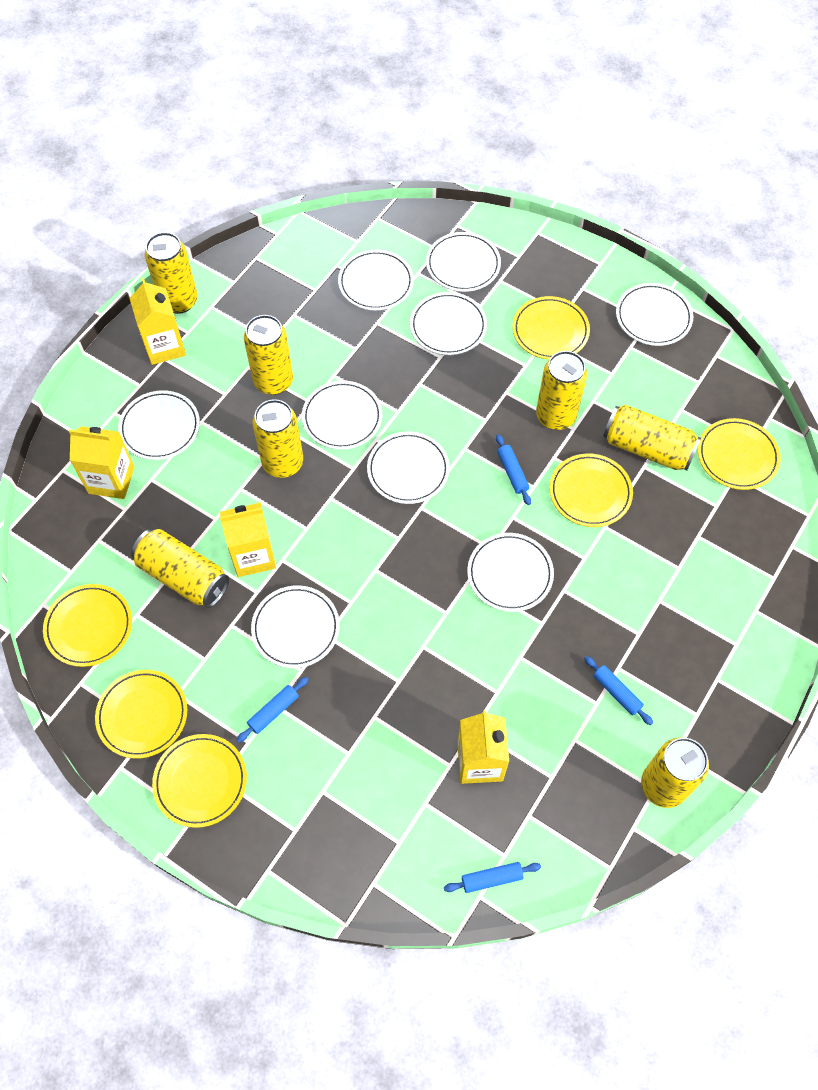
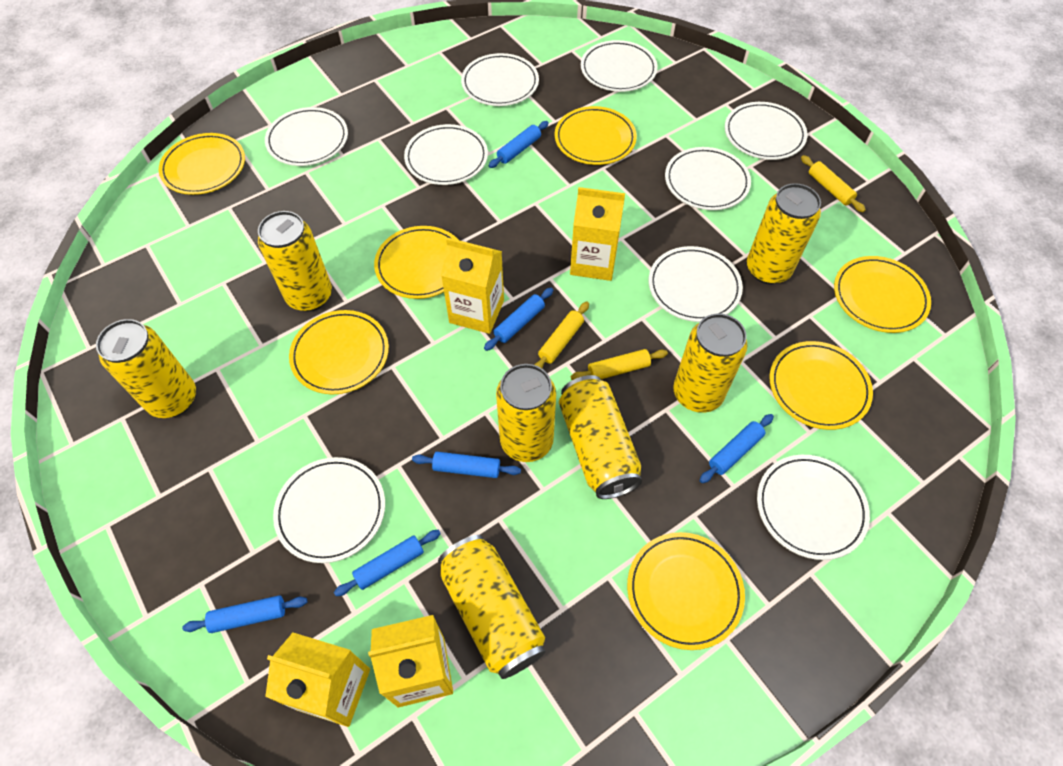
blue rolling pin: [236,677,309,743] [444,862,541,893] [496,434,531,505] [584,656,653,725] = 4 -> [182,595,307,633] [334,530,441,596] [412,452,521,478] [484,288,553,351] [488,121,549,168] [700,414,774,483] = 6
yellow plate: [43,584,132,667] [95,670,187,758] [152,734,247,828] [512,296,590,360] [549,453,633,527] [698,418,781,490] = 6 -> [159,133,245,195] [289,310,389,394] [374,226,458,299] [555,106,637,165] [627,532,745,650] [770,341,873,430] [834,256,931,333] = 7
yellow rolling pin: none = 0 -> [534,301,589,368] [571,349,668,380] [801,155,866,212] = 3

